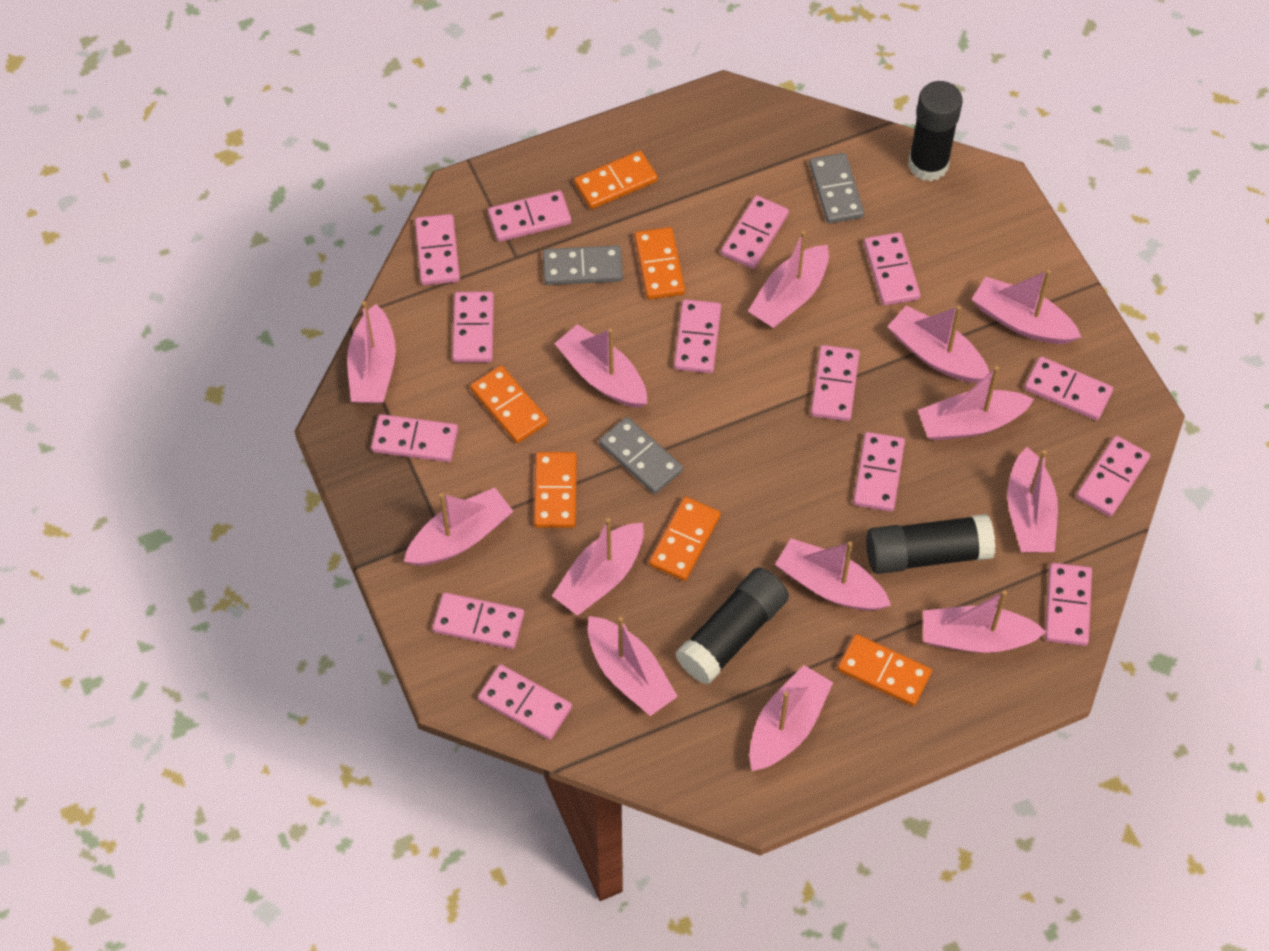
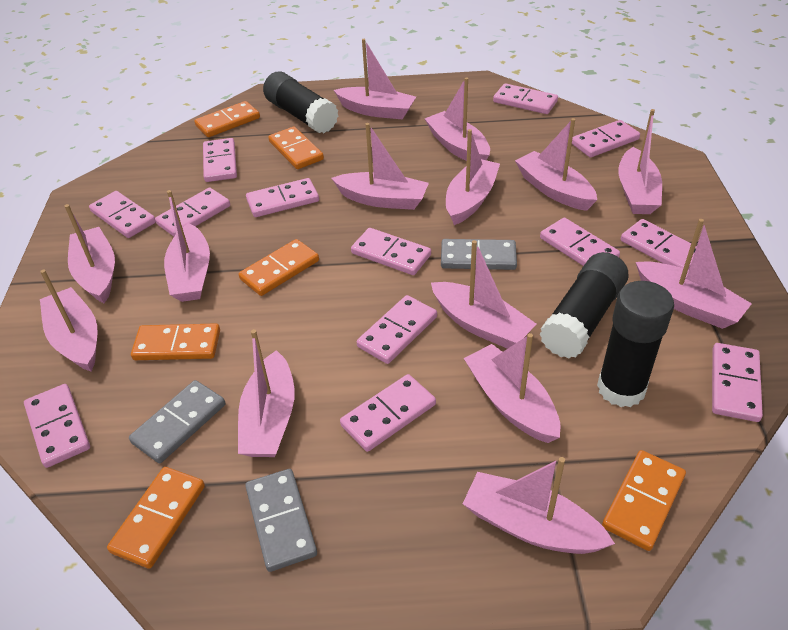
pink boat: [347,301,396,403] [404,488,513,565] [552,518,644,616] [554,324,647,408] [588,616,678,716] [748,231,829,328] [749,665,833,771] [775,538,891,611] [887,306,989,383] [918,366,1034,441] [923,590,1046,653] [972,270,1081,344] [1007,447,1058,552] = 13 -> [40,269,98,371] [65,204,115,303] [164,190,210,302] [238,329,295,457] [331,123,429,210] [334,39,416,119] [425,77,490,161] [431,240,536,349] [446,129,500,225] [463,457,615,554] [464,333,560,443] [515,118,597,211] [618,109,662,214] [636,219,752,329] = 14
pink domino: [371,414,458,462] [415,214,460,285] [432,592,524,649] [452,291,494,363] [478,664,572,740] [488,190,571,242] [674,299,721,373] [721,195,789,269] [811,345,860,421] [853,432,905,512] [864,232,920,305] [1024,356,1113,420] [1045,563,1092,646] [1076,436,1150,517] = 14 -> [24,384,90,468] [89,191,156,238] [155,188,230,237] [203,138,237,182] [246,178,319,217] [340,374,436,452] [351,228,431,275] [357,295,437,364] [493,83,558,114] [540,218,620,266] [572,120,640,158] [621,219,697,270] [712,343,763,422] = 13

